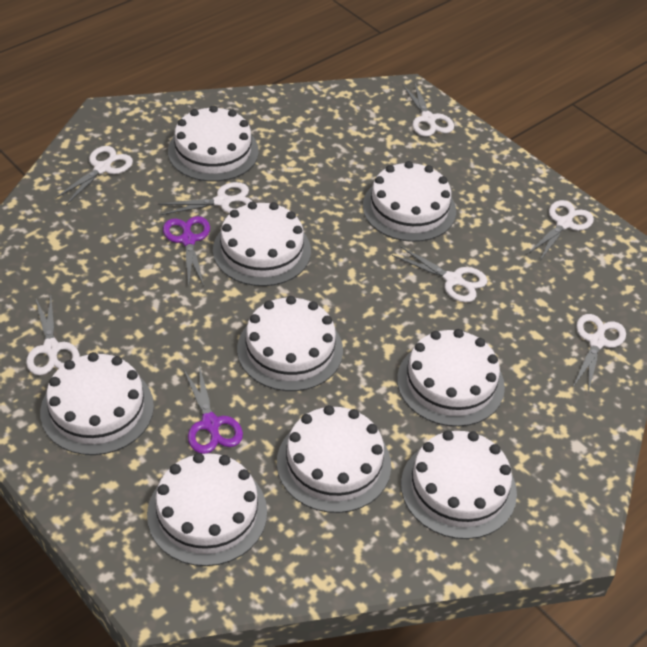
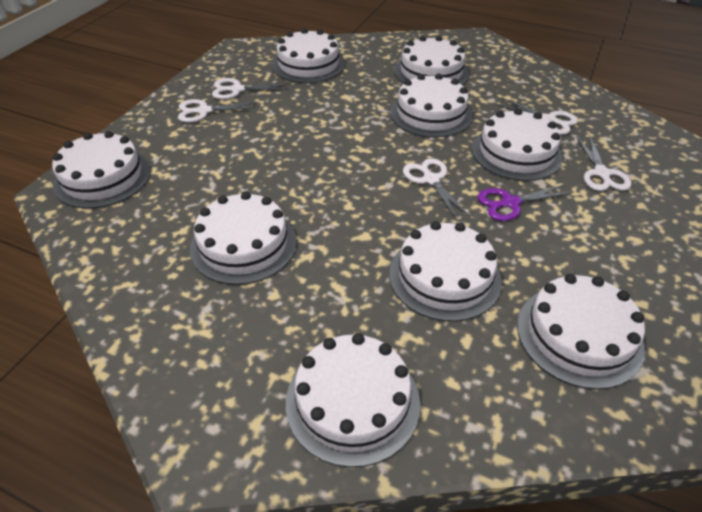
purple scissors: [163,216,210,286] [183,366,243,454] = 2 -> [478,184,573,221] = 1
white scissors: [26,296,80,375] [55,146,133,205] [158,182,252,215] [392,246,487,302] [402,82,454,137] [527,200,594,260] [573,314,626,393] = 7 -> [178,99,260,123] [212,78,290,99] [403,158,470,220] [495,97,578,135] [576,135,631,191] = 5

